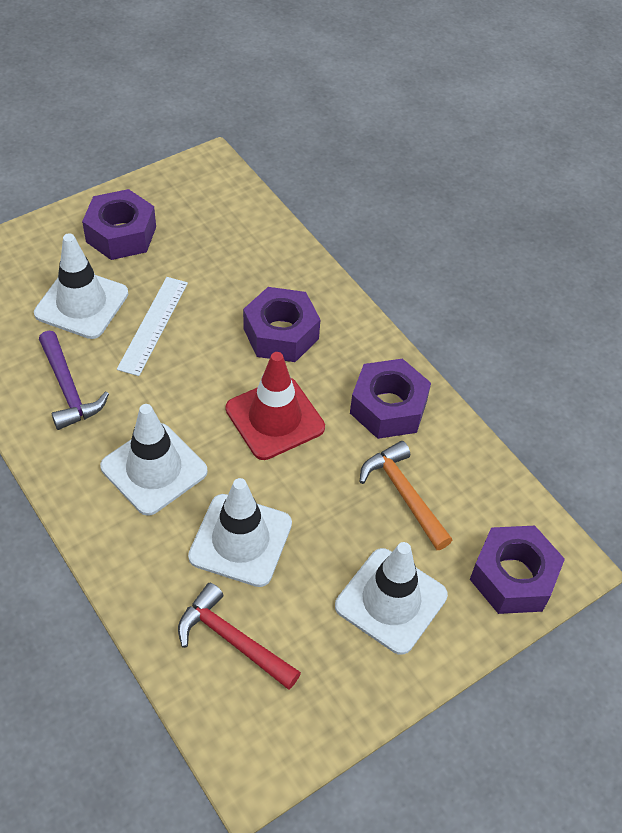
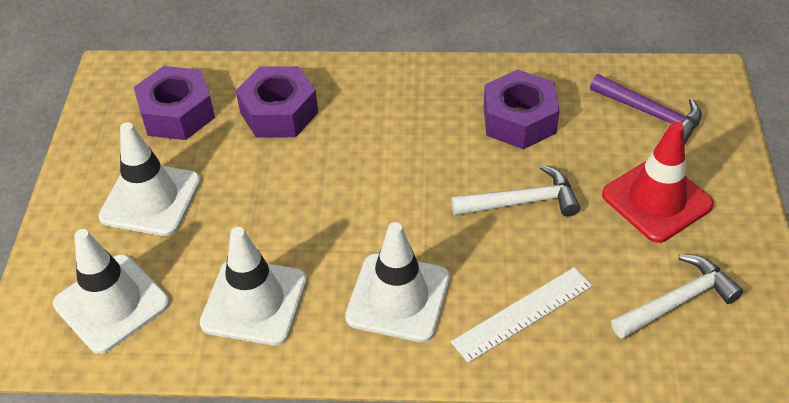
orange hammer: [359,441,452,550] = 1 -> none = 0
purple nut: [82,189,156,260] [243,287,321,362] [350,358,431,439] [470,526,565,614] = 4 -> [134,66,215,140] [236,66,318,138] [484,70,560,149] = 3
red hammer: [178,583,301,690] = 1 -> none = 0
white hammer: none = 0 -> [451,164,580,216] [611,254,743,339] = 2

